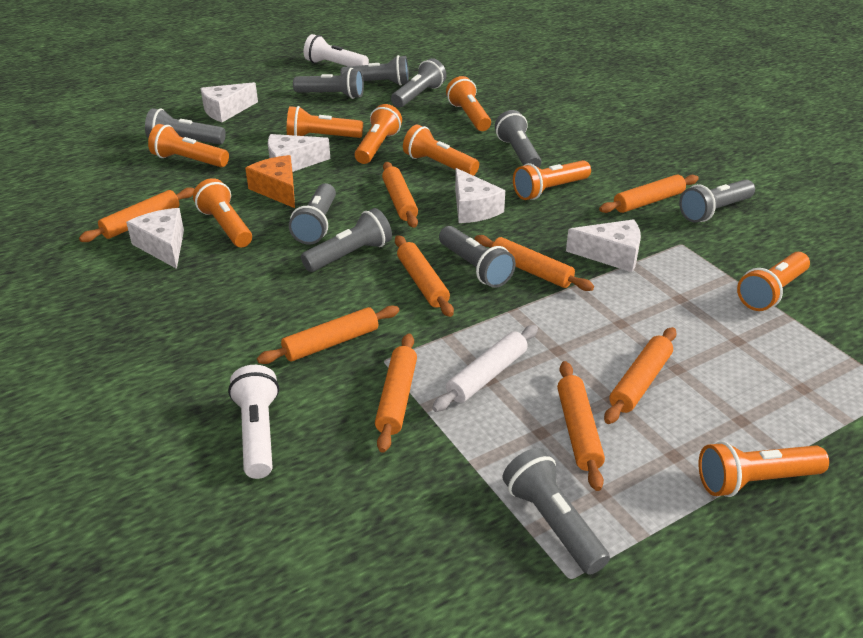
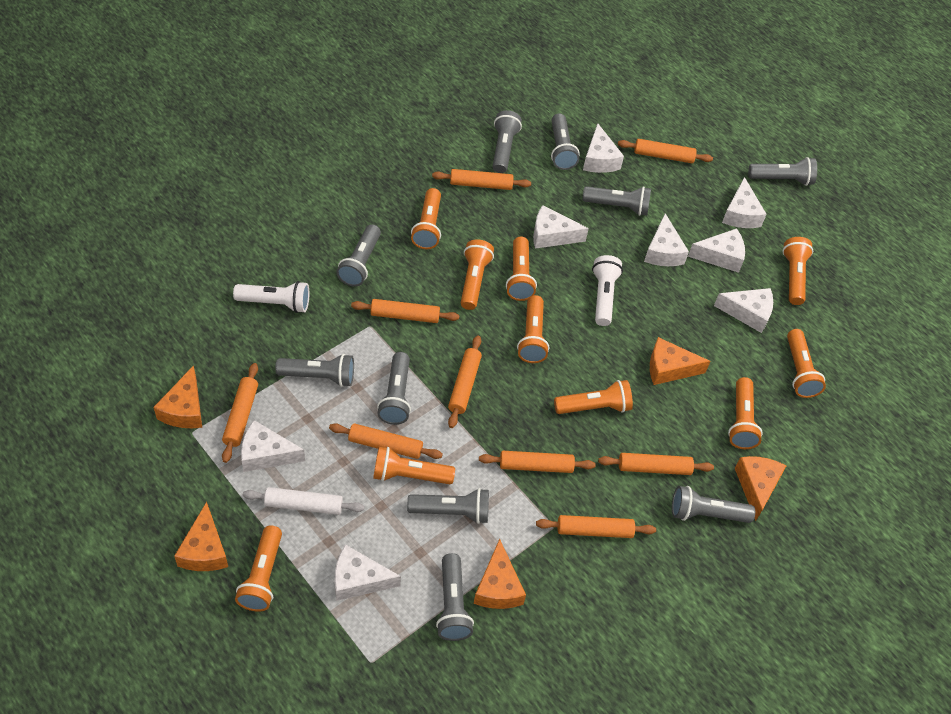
orange cheese: [245,155,295,208] = 1 -> [153,365,202,428] [174,502,228,571] [474,539,526,609] [650,337,711,385] [735,456,786,521] = 5
orange flashlight: [148,124,229,167] [193,178,252,247] [287,106,363,138] [355,104,402,164] [403,124,479,176] [446,76,491,131] [513,160,591,200] [699,441,829,497] [737,252,810,311] = 9 -> [235,525,282,612] [373,447,455,484] [411,188,441,249] [461,239,494,310] [506,236,537,301] [517,295,549,363] [554,380,633,414] [728,377,763,449] [782,237,813,305] [787,329,826,398] = 10
white cheese: [126,208,184,269] [200,82,258,122] [268,134,330,172] [455,168,505,223] [566,219,641,272] = 5 -> [241,420,305,472] [335,544,401,601] [533,205,589,249] [583,123,624,173] [644,213,689,266] [688,228,745,273] [714,288,773,333] [722,177,767,228] = 8

